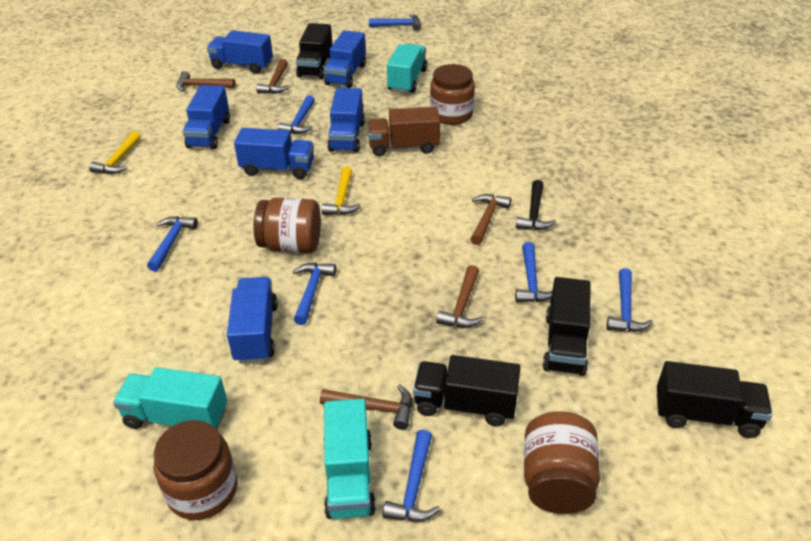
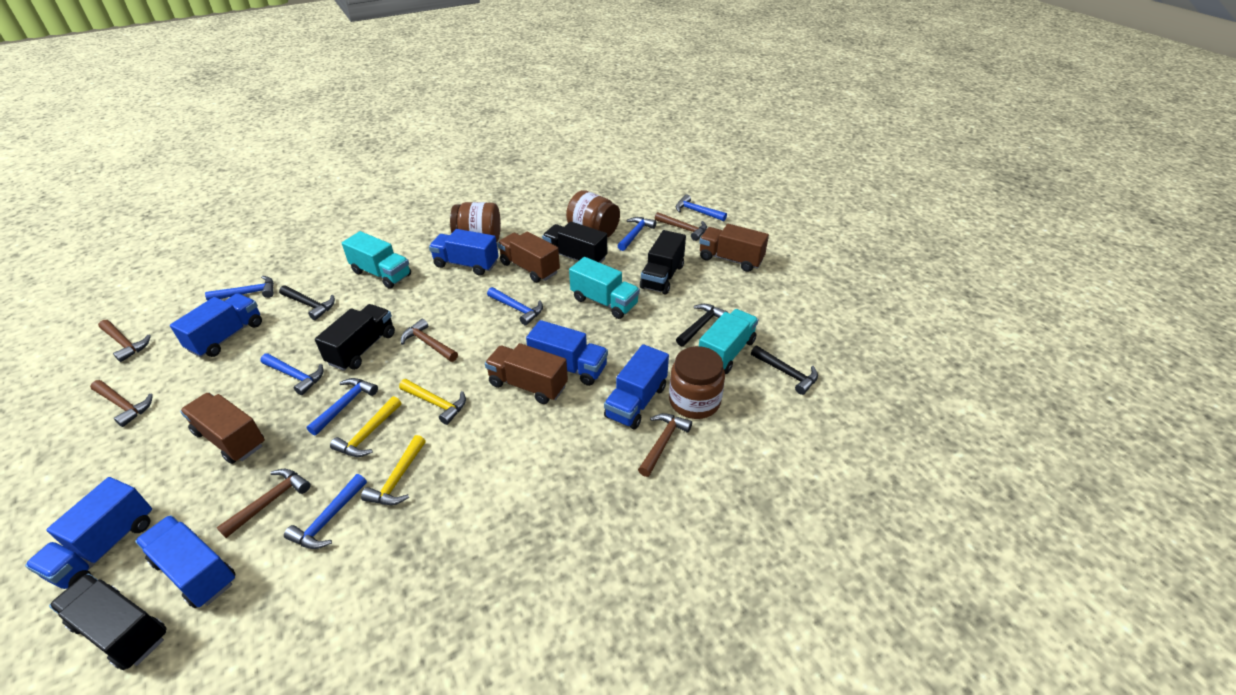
black hammer: [516,180,556,230] = 1 -> [279,285,335,320] [676,304,728,346] [751,346,818,395] = 3
brown hammer: [176,71,235,92] [256,59,289,94] [320,384,412,430] [436,265,483,327] [470,194,511,245] = 5 -> [90,380,153,427] [98,320,151,362] [216,469,311,538] [401,319,458,362] [638,413,692,477] [655,212,707,241] = 6
brown jar: [154,420,237,520] [254,198,321,253] [430,64,475,125] [524,411,600,514] = 4 -> [450,202,501,242] [566,190,620,237] [669,346,725,419] = 3
brown truck: [368,107,440,156] = 1 -> [180,393,265,464] [485,343,568,404] [498,231,560,283] [699,224,769,272] = 4
yellow hammer: [89,131,141,174] [322,166,361,215] = 2 -> [330,396,401,457] [361,435,426,505] [399,379,466,425] = 3

